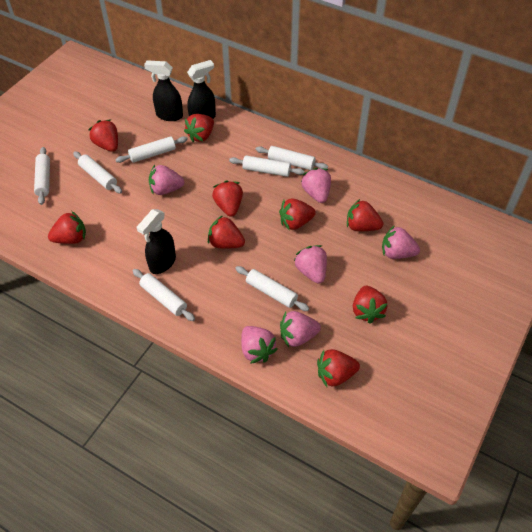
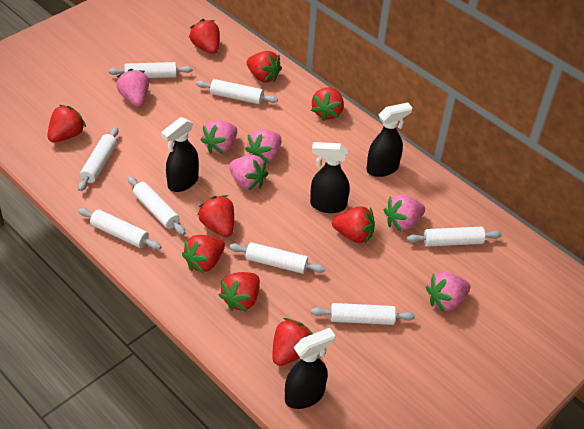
black spray bottle: [137,209,176,274] [144,60,183,121] [187,60,216,119] = 3 -> [161,117,199,192] [285,328,335,409] [310,142,349,213] [366,102,412,177] = 4
white rolling pin: [34,147,50,205] [73,151,122,194] [115,136,188,163] [133,269,195,321] [229,156,305,177] [235,266,309,311] [256,146,328,170] = 7 -> [78,127,119,191] [78,208,161,250] [108,62,193,78] [128,176,186,235] [196,79,278,104] [229,242,325,274] [311,303,415,325] [407,227,502,247] = 8

